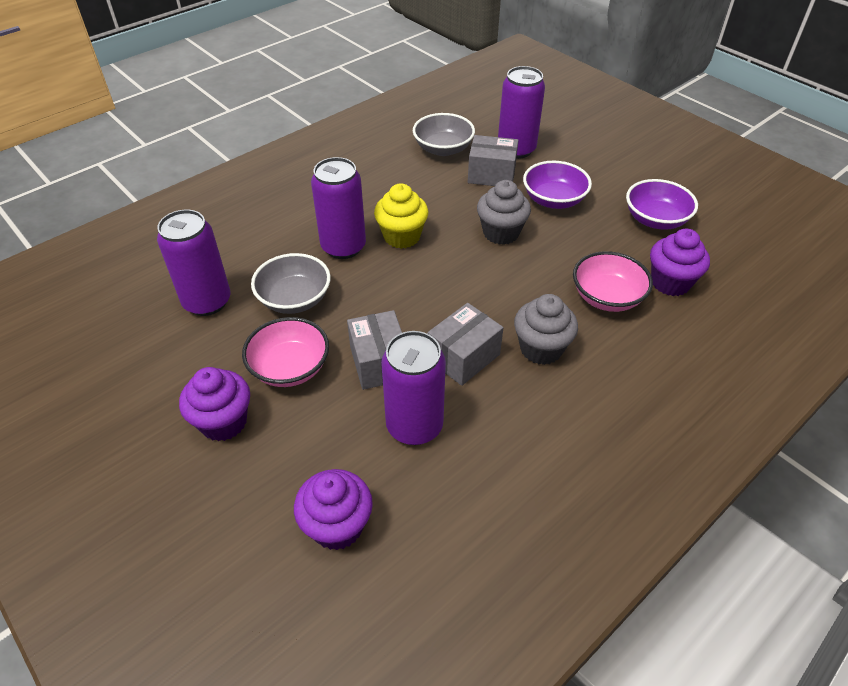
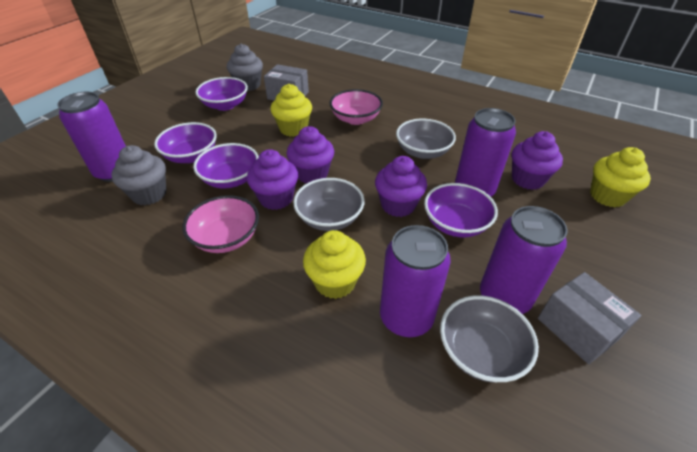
grey bowl: [251,253,331,314] [413,113,475,156] = 2 -> [293,178,365,231] [396,119,456,159] [440,295,539,382] = 3
grey box: [347,310,402,390] [428,303,503,386] [468,135,518,186] = 3 -> [264,64,309,100] [538,272,641,364] = 2
purple bowl: [523,161,592,209] [626,179,698,230] = 2 -> [154,122,217,163] [193,143,259,188] [195,77,248,111] [424,183,498,237] = 4
purple cupcake: [179,367,250,441] [294,469,373,550] [650,229,710,296] = 3 -> [247,149,298,210] [286,126,334,183] [375,156,427,217] [512,131,563,190] = 4
yellow cupcake: [374,183,428,249] = 1 -> [270,84,312,137] [303,230,366,299] [590,147,651,207] = 3

